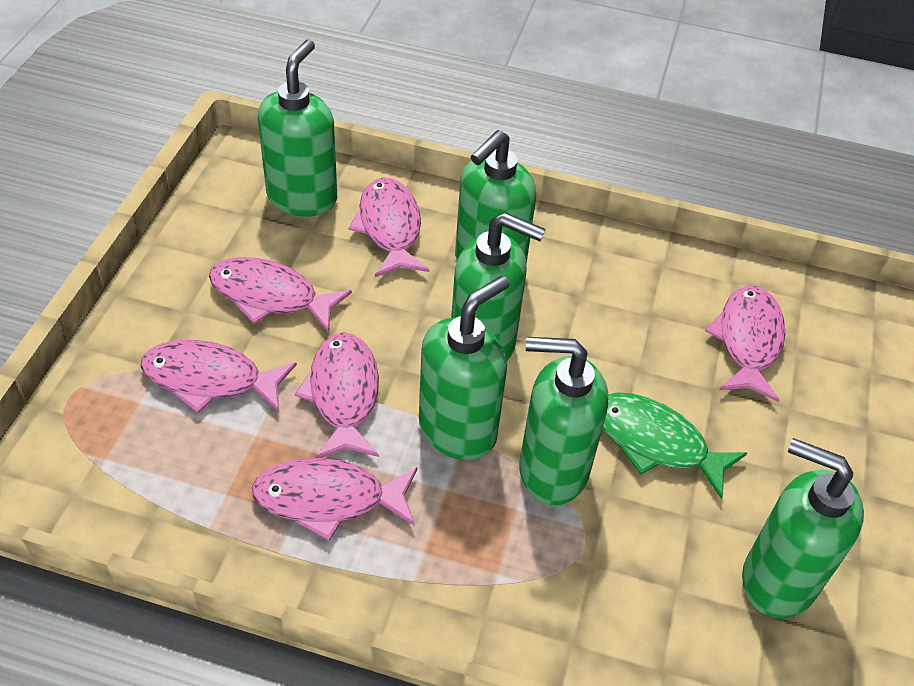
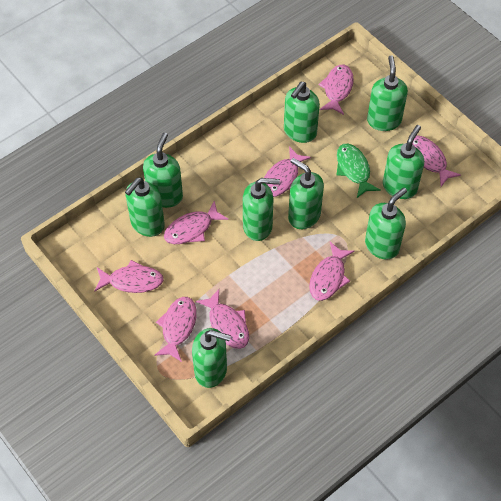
green soap dispenser: [258,39,337,217] [419,276,510,460] [451,212,546,361] [455,130,536,264] [519,337,608,505] [742,438,864,619] = 6 -> [125,177,165,237] [143,133,183,208] [192,328,231,388] [243,178,280,241] [284,82,320,143] [288,158,324,229] [365,188,407,260] [367,55,408,131] [383,125,424,199] = 9
pink fish: [140,340,297,413] [209,257,352,333] [252,458,417,541] [295,332,379,458] [349,177,430,277] [705,286,785,402] = 6 -> [94,260,164,293] [154,297,197,362] [164,201,229,244] [196,289,249,349] [264,146,311,197] [309,242,355,301] [318,65,354,115] [413,135,461,187] = 8

